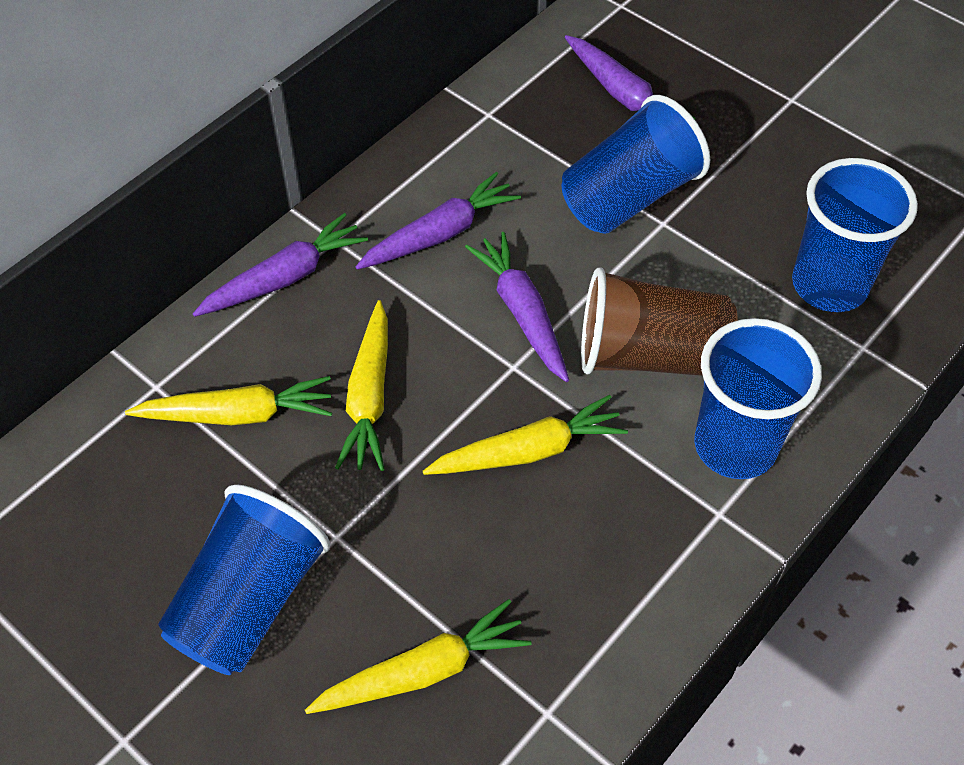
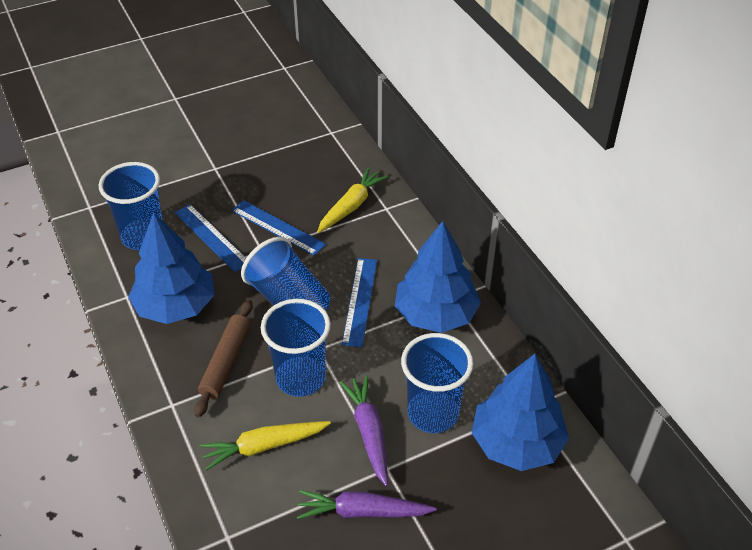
blue ruler: none = 0 -> [175,204,246,272] [232,200,326,256] [342,258,377,347] = 3
blue tree: none = 0 -> [128,212,214,324] [395,221,481,333] [471,354,569,471] = 3
brown cup: [581,267,738,376] = 1 -> none = 0
brown rolling pin: none = 0 -> [194,300,253,417] = 1
purple carrot: [193,213,368,317] [356,172,521,270] [465,232,569,382] [565,35,696,119] = 4 -> [297,490,437,519] [340,375,388,486] = 2
yellow carrot: [125,376,332,425] [305,599,532,714] [335,300,388,471] [423,395,628,475] = 4 -> [200,421,331,470] [317,168,388,233] = 2

